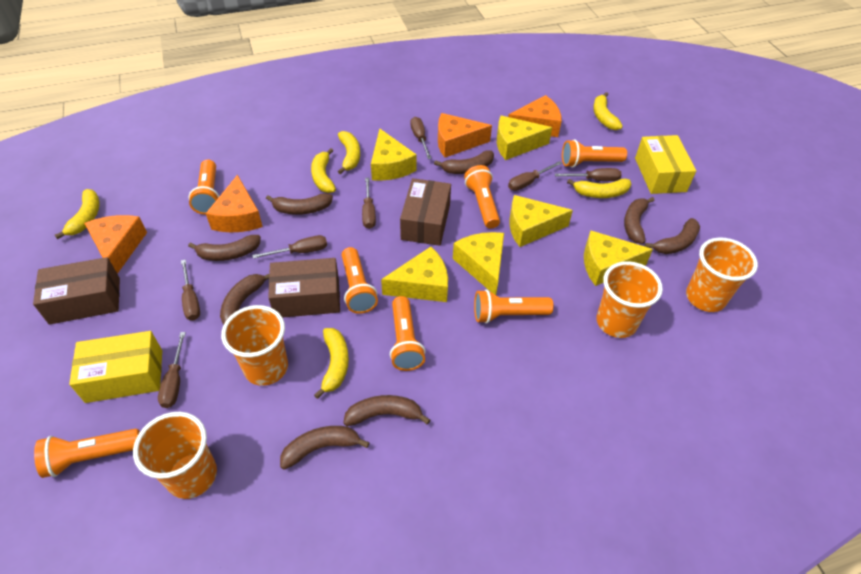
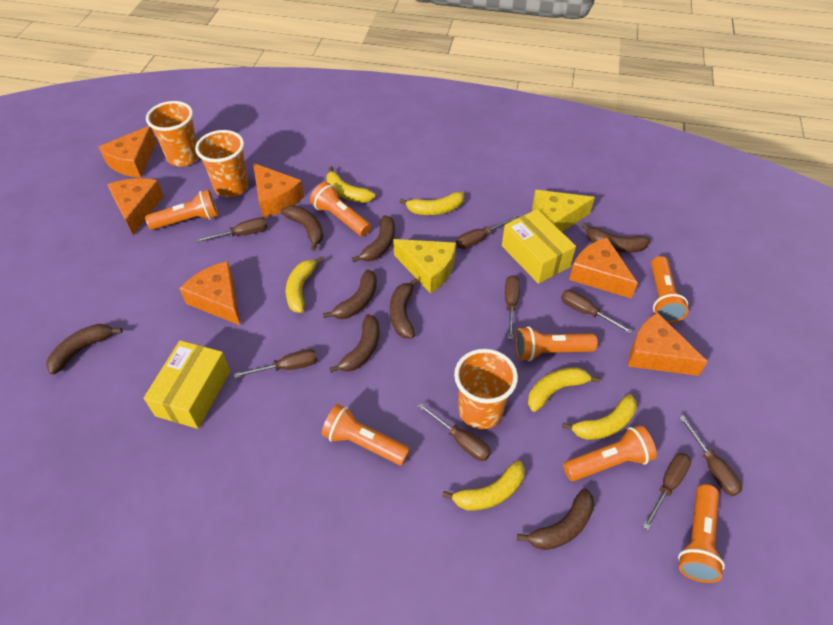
brown box: [33,257,120,325] [268,258,340,318] [400,178,451,246] = 3 -> none = 0
brown screwdriver: [158,332,186,408] [181,260,200,321] [252,235,327,259] [362,178,376,229] [410,117,432,159] [508,161,562,191] [555,168,621,181] = 7 -> [196,217,268,243] [234,349,317,378] [418,403,491,461] [456,216,517,249] [505,275,520,340] [561,290,633,334] [643,453,691,530] [679,415,742,496] = 8
orange cheese: [84,215,147,274] [206,175,263,232] [438,113,492,158] [508,95,562,137] = 4 -> [99,126,157,178] [107,178,164,235] [179,261,240,325] [253,163,304,218] [569,237,638,299] [628,313,708,376] = 6
orange cup: [133,412,217,499] [221,305,288,386] [596,261,663,338] [686,237,758,312] = 4 -> [146,101,199,167] [195,130,249,197] [454,349,518,429] = 3
yellow cheese: [371,129,417,181] [381,247,448,302] [453,232,504,295] [497,116,552,160] [510,195,573,247] [584,230,653,286] = 6 -> [393,239,456,294] [532,190,595,232] = 2

